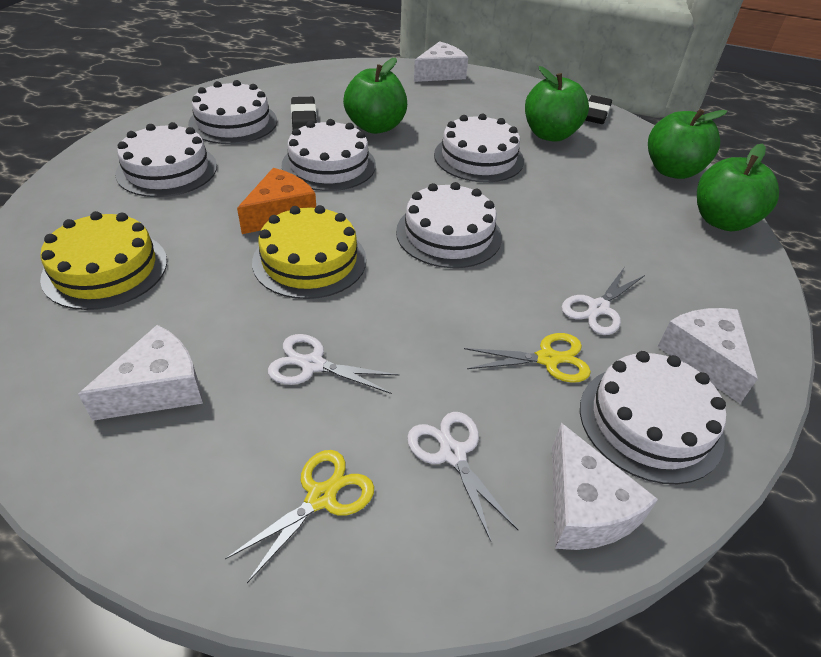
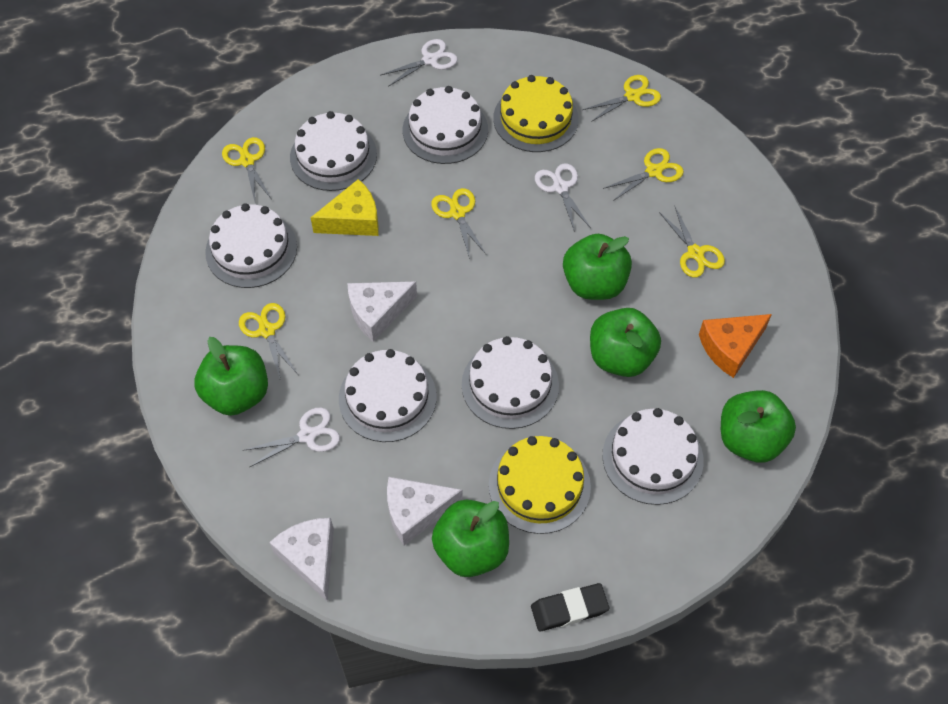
black eraser: [291,97,317,129] [585,95,612,124] = 2 -> [531,583,609,632] = 1
green apple: [343,57,407,134] [525,66,589,142] [648,109,727,179] [697,144,779,231] = 4 -> [194,337,268,416] [432,500,509,577] [563,234,632,300] [590,308,661,377] [721,390,796,463] = 5
white cheese: [78,325,203,421] [414,41,468,82] [552,423,658,550] [658,308,758,403] = 4 -> [269,518,334,602] [347,281,417,342] [387,477,463,545] = 3
yellow cheese: none = 0 -> [310,179,379,236] = 1
yellow scissors: [225,450,374,583] [464,333,591,383] = 2 -> [222,137,271,201] [239,303,298,381] [431,188,486,259] [582,75,661,122] [603,148,684,201] [659,207,725,278] = 6

